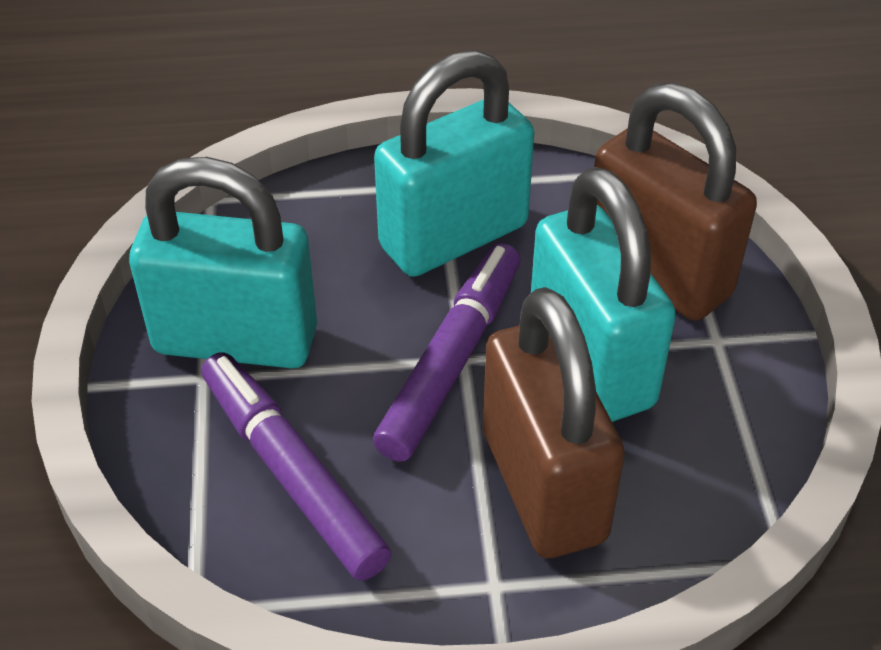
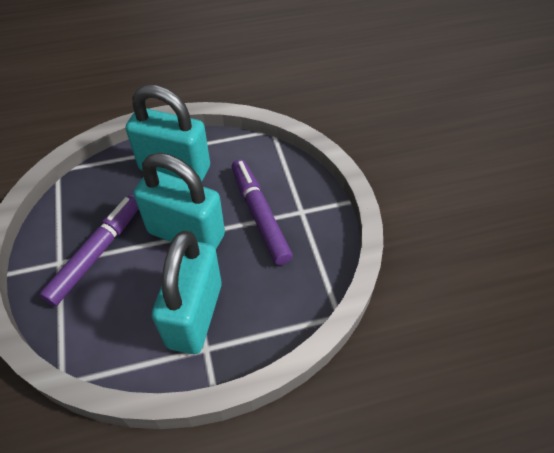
brown padlock: [483,287,625,558] [594,83,757,321] = 2 -> none = 0

